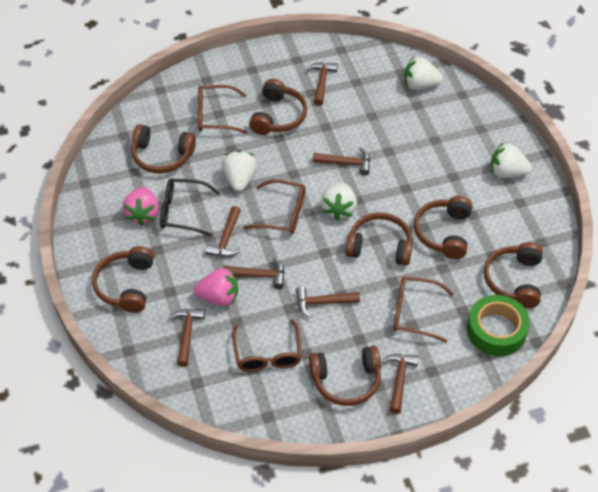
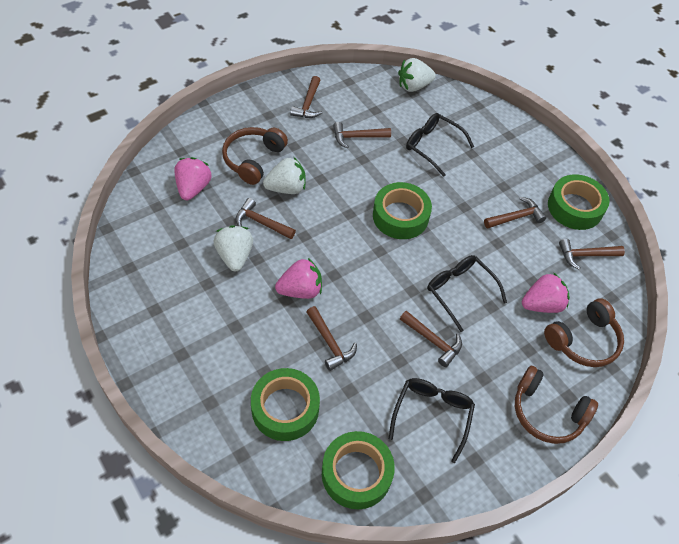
black glasses: [160,179,220,236] = 1 -> [389,378,475,463] [406,113,474,177] [427,255,507,332] = 3
brown glasses: [198,85,247,134] [232,319,302,372] [243,179,305,234] [394,276,454,343] = 4 -> none = 0
brown headphones: [92,246,154,313] [132,124,196,174] [249,79,307,135] [309,346,381,406] [345,212,413,266] [414,196,472,259] [484,242,543,308] = 7 -> [222,127,288,185] [515,366,598,444] [544,298,624,367] = 3
green tape: [467,295,530,356] = 1 -> [251,368,320,441] [322,431,395,509] [373,182,432,239] [548,174,610,230] = 4
pink strawberry: [123,187,159,226] [194,268,238,306] = 2 -> [174,157,211,200] [275,258,322,299] [522,272,570,313] = 3
white strawberry: [222,150,257,192] [321,183,357,221] [404,57,443,90] [491,142,532,178] = 4 -> [214,225,253,271] [263,157,306,194] [398,58,436,92] = 3

